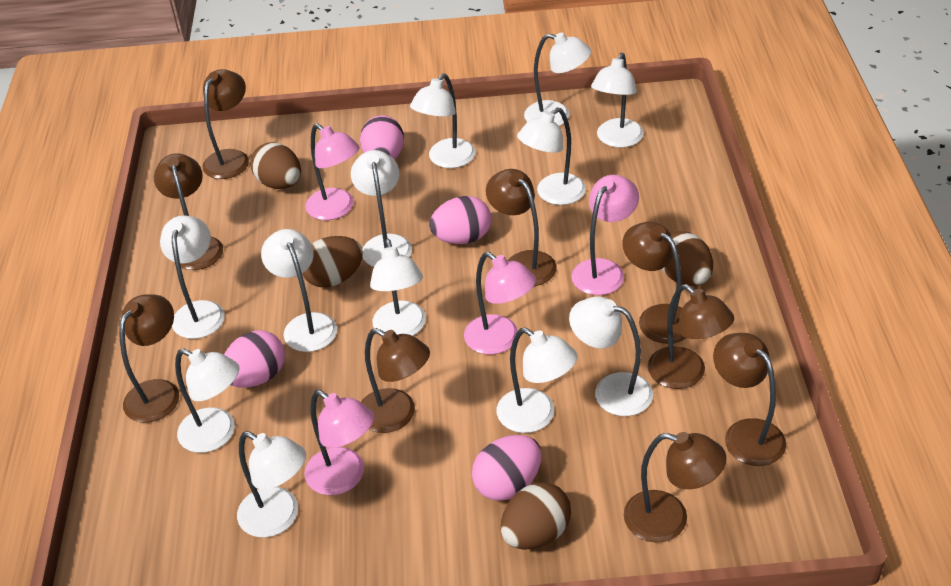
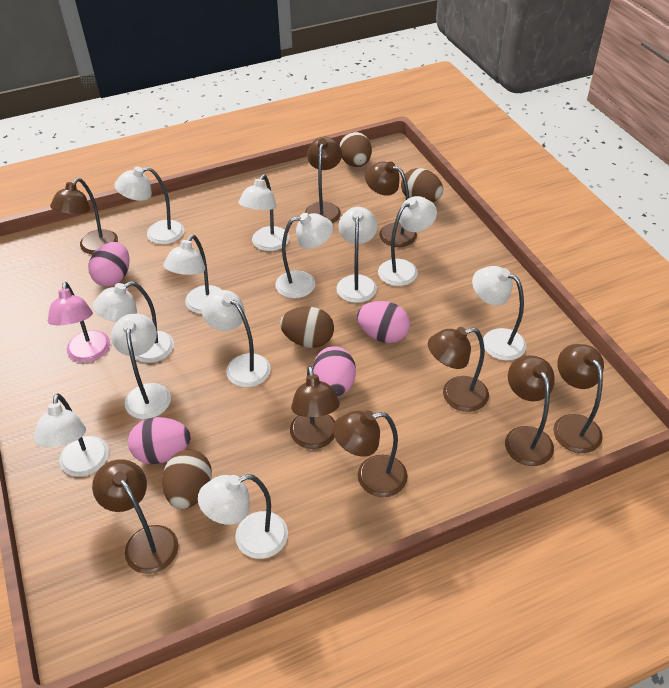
pink lamp: [304,390,374,495] [305,123,360,220] [464,252,536,355] [571,175,639,295] = 4 -> [48,282,110,362] = 1

